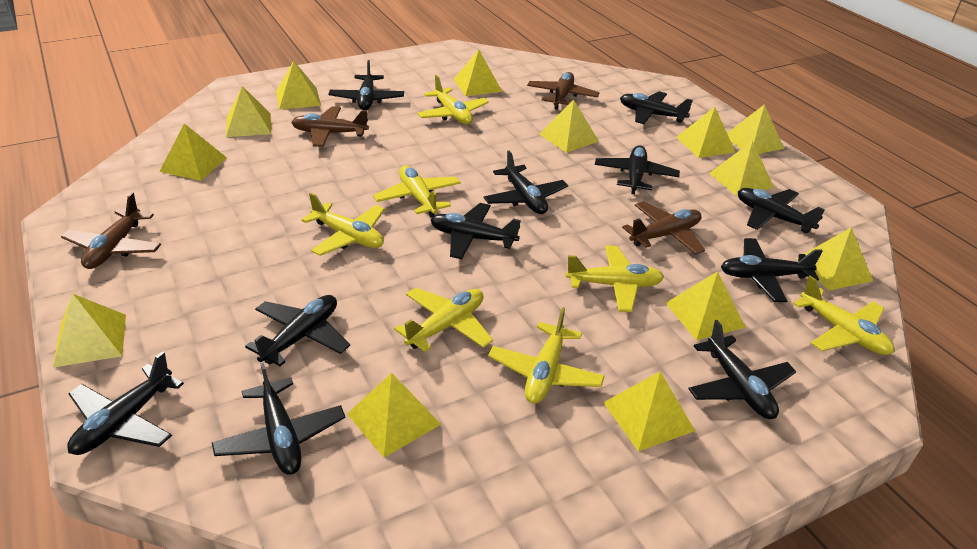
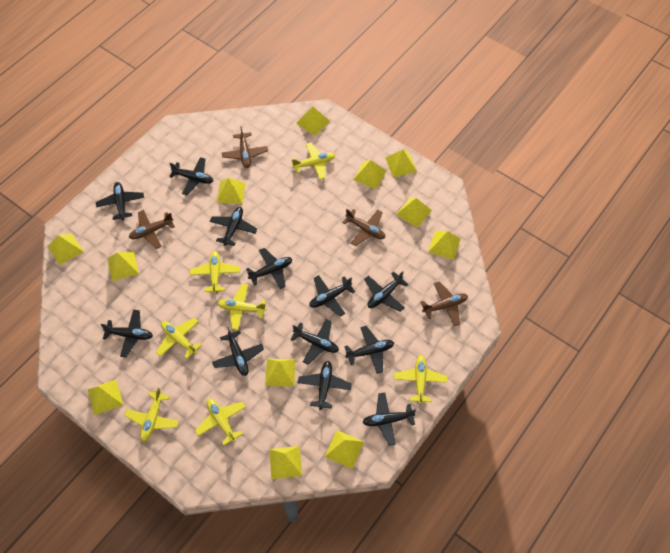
black plane: [67,351,184,455] [212,363,345,475] [245,295,350,367] [329,60,404,110] [431,203,521,259] [484,151,568,214] [595,145,680,194] [620,91,693,124] [688,320,796,419] [721,238,822,302] [738,188,825,233] = 11 -> [96,182,144,220] [101,310,153,358] [169,157,213,195] [210,207,257,246] [212,327,264,376] [246,248,292,289] [290,319,339,365] [298,361,352,410] [309,275,355,317] [344,326,394,374] [363,393,416,446] [364,271,408,312] = 12
yellow pyramid: [53,294,126,368] [159,124,227,181] [226,86,271,137] [276,61,321,110] [347,373,441,457] [453,50,502,96] [539,100,599,153] [603,371,695,451] [666,271,746,340] [676,107,735,158] [709,141,774,197] [727,104,784,154] [796,228,873,291] = 13 -> [48,233,84,265] [88,380,123,415] [107,252,139,281] [217,178,246,204] [265,359,296,386] [269,446,302,479] [296,107,330,136] [325,430,364,469] [353,160,387,189] [385,150,417,178] [396,197,432,228] [428,231,461,260] = 12

